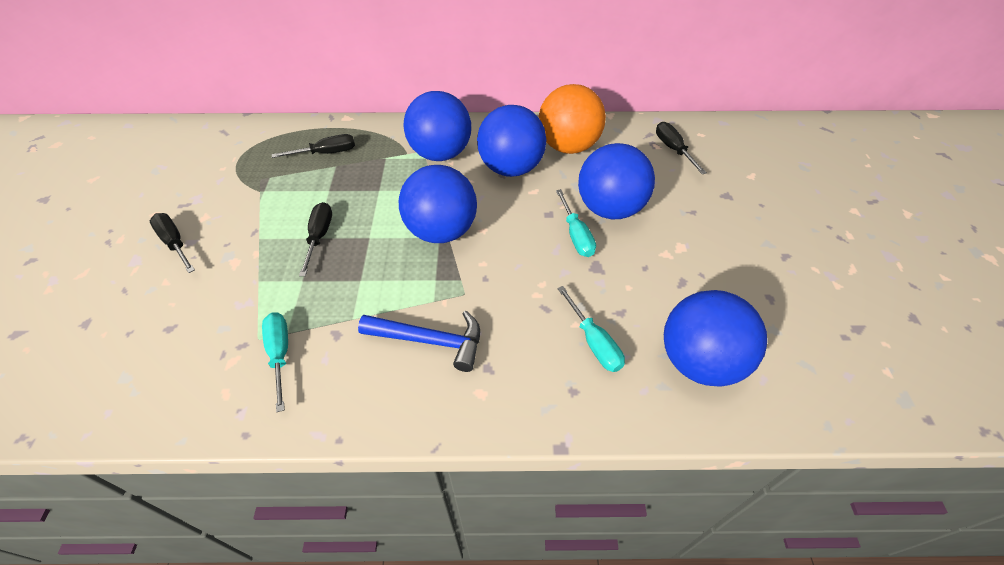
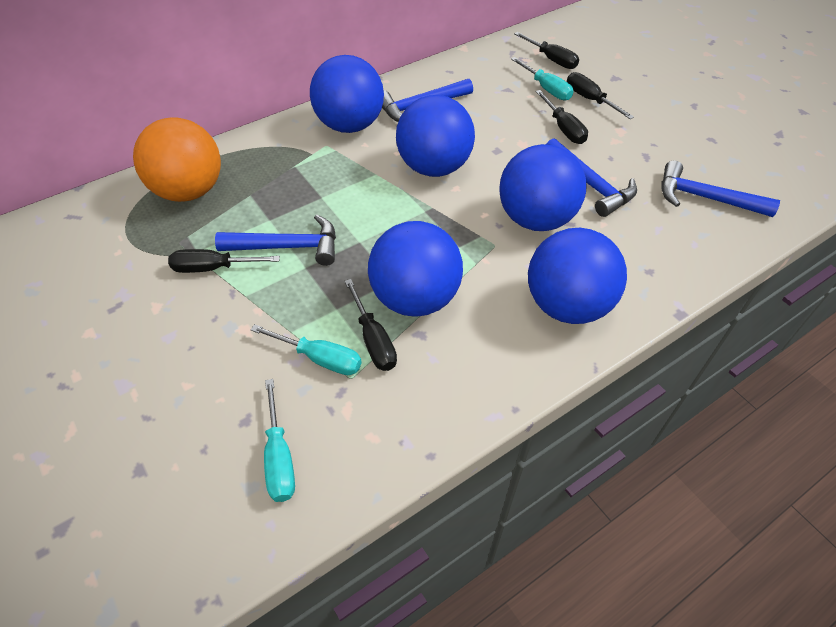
black screwdriver: [150,213,195,273] [272,134,355,158] [299,202,332,276] [656,122,707,174] = 4 -> [168,249,280,273] [345,279,397,371] [514,32,579,69] [535,90,588,144] [567,72,634,119] = 5
blue hammer: [358,311,480,372] = 1 -> [215,214,336,266] [382,79,473,122] [546,138,637,217] [661,160,780,217] = 4

